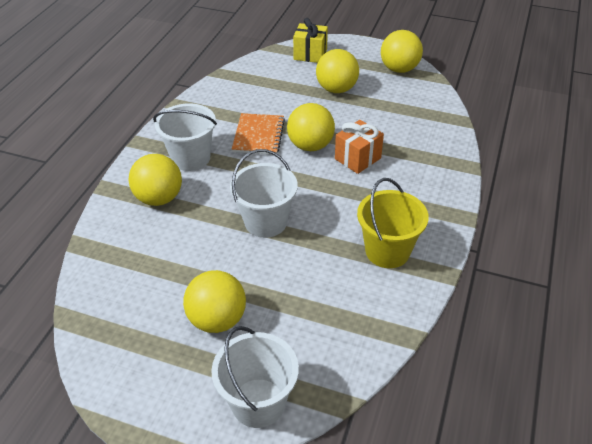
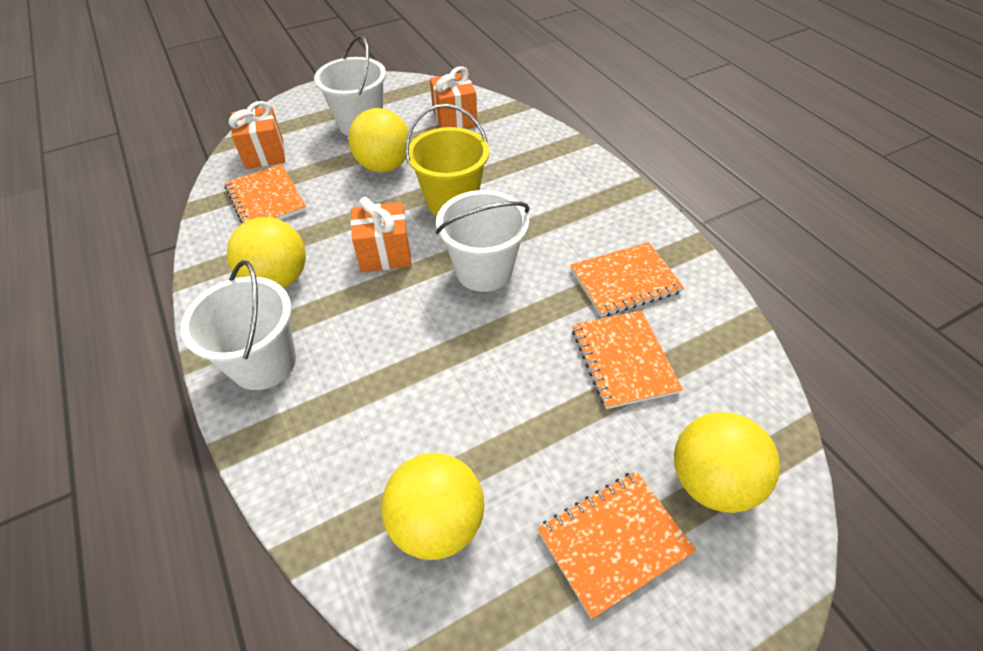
orange gift: [335,120,384,174] = 1 -> [228,101,285,169] [351,197,411,272] [430,66,477,128] = 3
orange notebook: [232,113,285,155] = 1 -> [224,164,307,224] [537,471,696,619] [570,242,684,317] [572,310,683,409] = 4
yellow ball: [129,154,182,206] [183,270,246,333] [287,103,335,151] [316,49,359,93] [381,30,423,73] = 5 -> [227,217,306,288] [348,108,411,172] [381,453,484,560] [674,412,780,513] = 4
yellow gift: [293,18,328,63] = 1 -> none = 0

